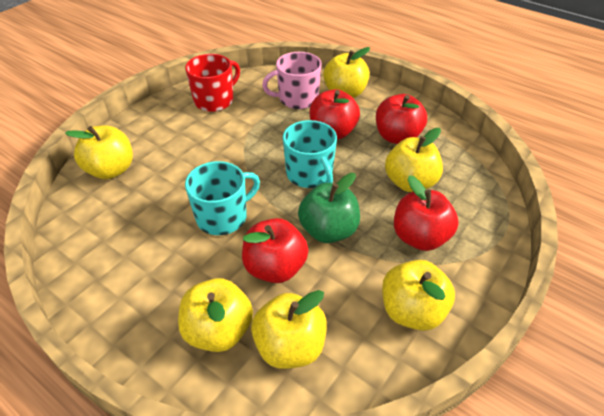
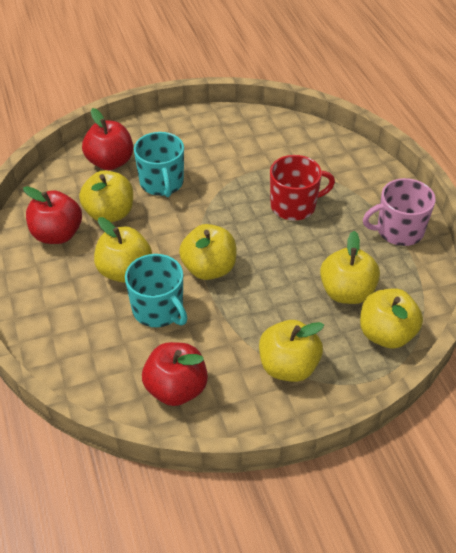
green apple: [298,173,360,243] = 1 -> none = 0
red apple: [242,218,308,283] [310,89,360,139] [376,94,427,144] [394,175,459,251] = 4 -> [23,186,82,244] [82,108,133,170] [142,342,208,406] = 3

